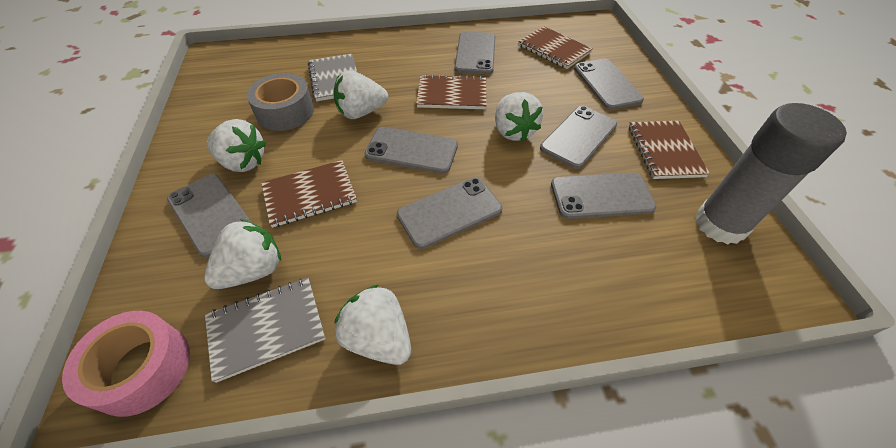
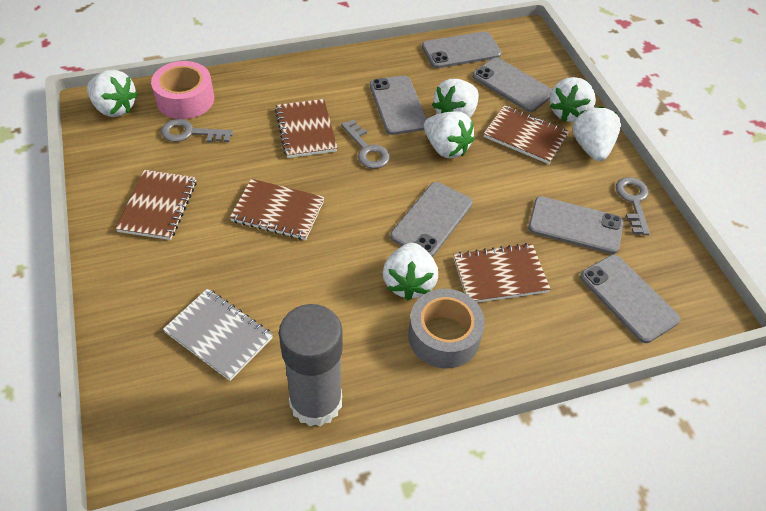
brown notebook: [261,160,357,228] [416,74,487,109] [518,26,593,69] [629,121,710,179] = 4 -> [115,170,197,240] [230,179,325,240] [275,99,337,158] [454,243,551,303] [484,105,569,164] = 5
grey key: none = 0 -> [161,119,233,142] [341,120,390,169] [616,177,650,235] = 3
grey notebook: [205,278,326,383] [308,54,357,101] = 2 -> [163,288,273,381] = 1
grey phone: [167,174,252,258] [364,127,458,174] [397,178,502,249] [455,31,496,74] [540,106,617,169] [551,173,656,219] [574,59,644,110] = 7 -> [370,75,427,135] [390,182,473,257] [422,31,502,68] [472,57,552,112] [528,196,623,254] [580,255,680,343] = 6
white strawberry: [204,219,281,289] [207,119,266,172] [333,70,388,119] [334,284,411,365] [495,92,543,142] = 5 -> [87,70,138,117] [383,243,438,300] [424,111,475,158] [432,79,479,118] [550,77,596,122] [572,106,621,161] = 6

